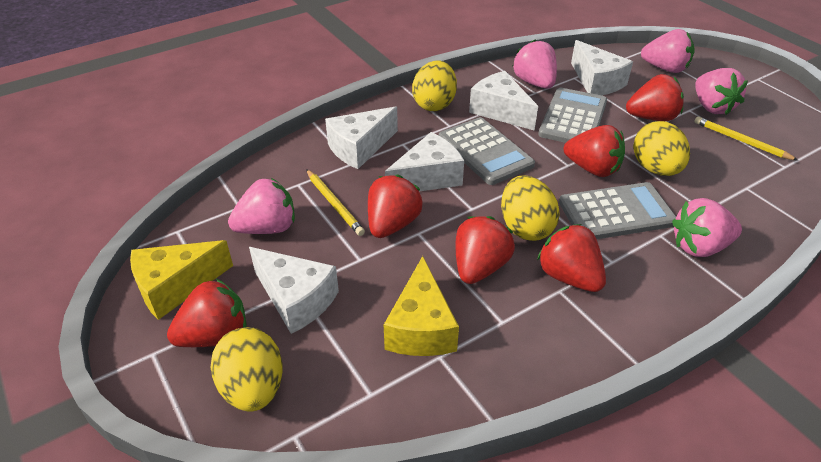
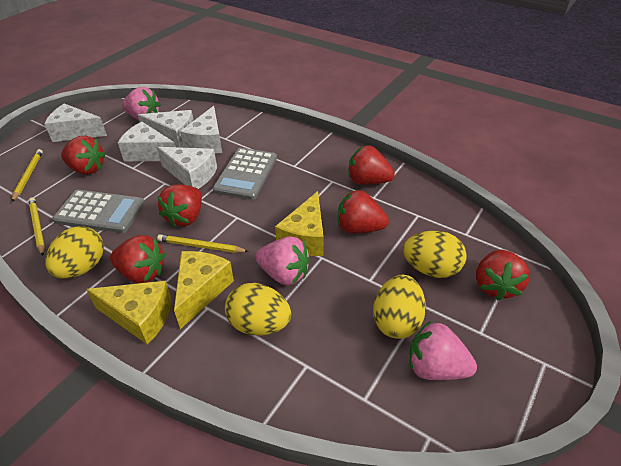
grey calculator: [439,117,535,185] [538,88,607,143] [559,182,676,239] = 3 -> [52,190,145,233] [213,148,277,200] = 2
pink strawberry: [228,178,295,234] [513,39,557,89] [641,29,695,73] [672,198,742,257] [695,68,748,115] = 5 -> [122,87,161,120] [255,236,310,285] [410,321,477,380] = 3
yellow cheese: [130,240,233,320] [384,256,459,356] = 2 -> [86,281,172,345] [174,251,234,329] [275,191,324,256] = 3
yellow pencil: [306,169,365,236] [694,116,799,161] = 2 -> [12,149,43,202] [29,197,45,256] [157,234,249,253] = 3

